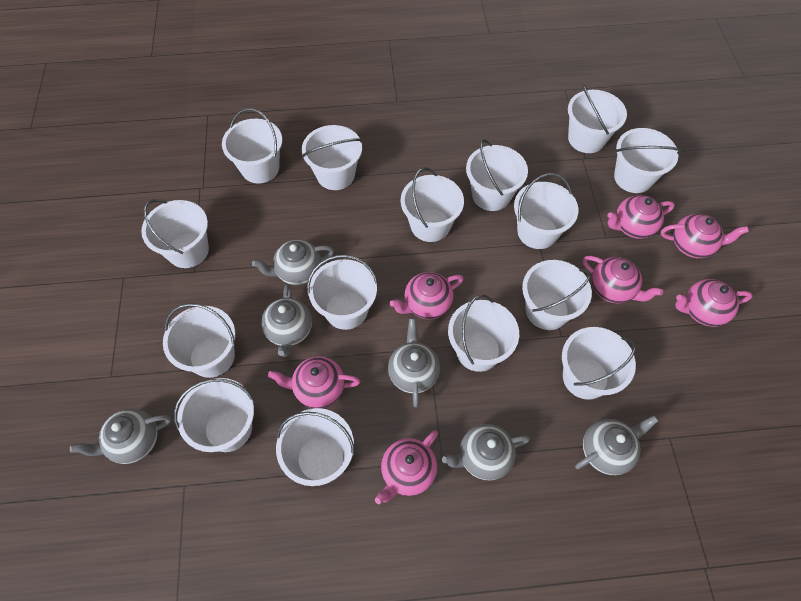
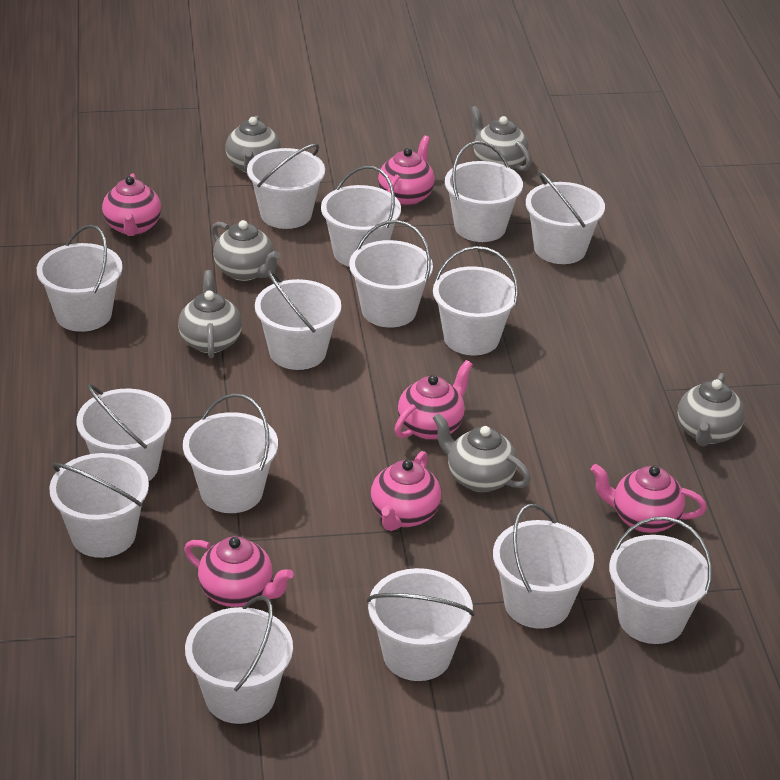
pink teapot: [268,356,360,408] [375,430,438,504] [390,272,464,319] [583,256,663,303] [607,195,675,239] [661,214,749,258] [675,279,753,327] = 7 -> [102,174,161,236] [184,537,294,607] [371,451,441,531] [378,135,435,206] [394,360,473,440] [590,464,707,533] = 6

